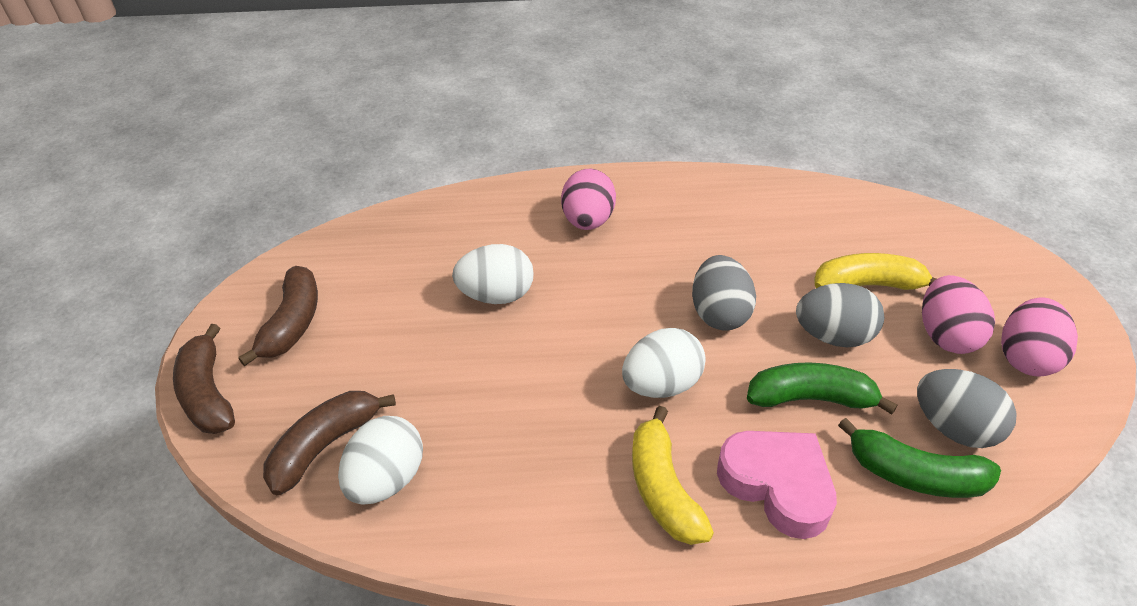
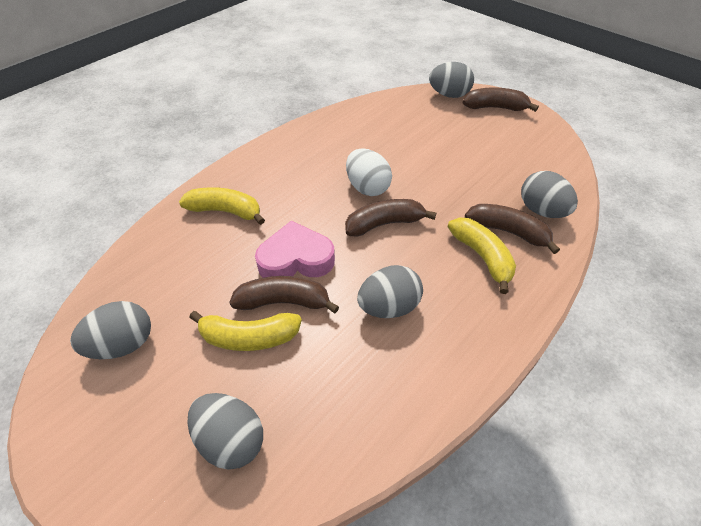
brown banana: [173,324,235,434] [238,266,318,366] [263,391,396,495] = 3 -> [229,276,339,313] [345,199,436,237] [463,87,539,112] [465,204,560,254] = 4
green banana: [747,362,898,415] [838,418,1001,498] = 2 -> none = 0
grey egg: [692,255,756,331] [796,283,884,347] [917,369,1017,448] = 3 -> [70,301,151,359] [187,393,263,469] [357,265,423,318] [429,62,474,98] [521,171,578,218] = 5
pink egg: [561,169,616,230] [922,275,995,354] [1001,297,1078,377] = 3 -> none = 0
white egg: [338,416,423,505] [452,244,534,304] [622,328,705,398] = 3 -> [346,148,392,196] = 1
yellow banana: [632,406,714,545] [814,253,936,290] = 2 -> [179,187,265,225] [189,311,302,351] [448,217,516,294] = 3

